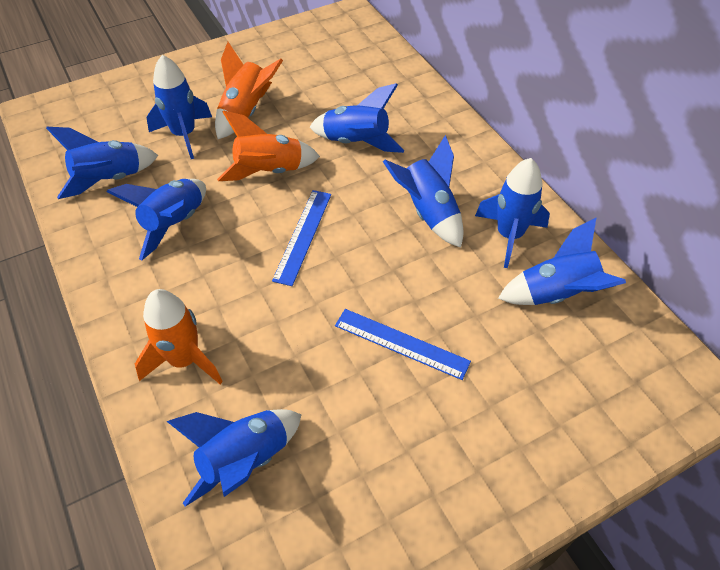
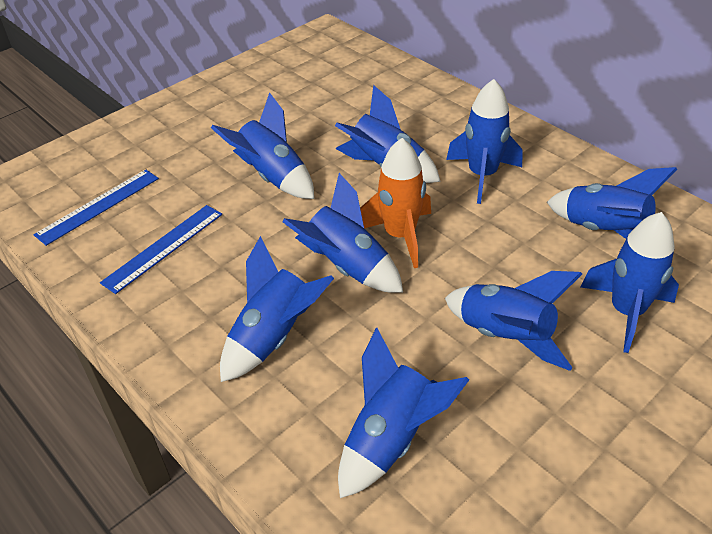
blue rocket: [46,127,158,199] [107,179,206,260] [146,55,212,159] [166,409,301,507] [310,83,405,153] [383,135,464,248] [475,158,550,268] [498,218,626,305] = 8 -> [211,92,314,199] [220,236,334,382] [282,173,403,293] [335,85,441,183] [338,328,469,498] [445,271,582,371] [446,79,523,204] [547,167,677,239] [581,212,679,353] = 9
orange rocket: [135,289,223,384] [215,42,283,139] [217,110,320,181] = 3 -> [360,138,431,268] = 1

